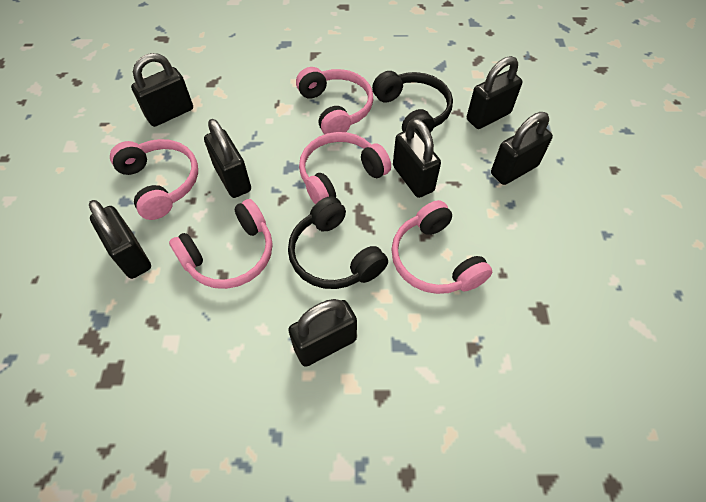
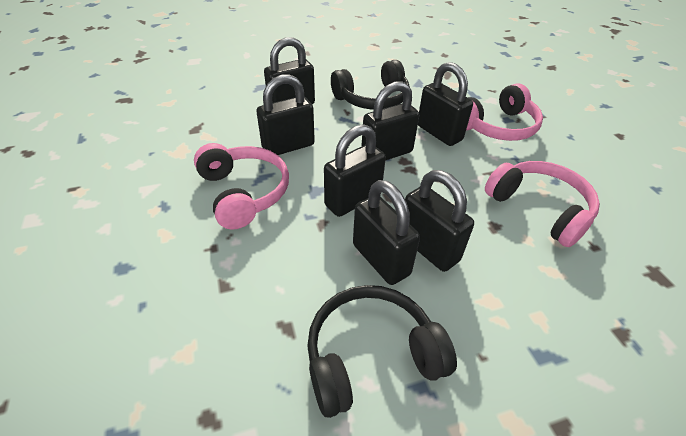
pink headphones: [110,139,198,220] [169,199,272,289] [296,67,373,135] [299,132,391,204] [391,200,492,294] = 5 -> [194,143,289,229] [466,83,543,141] [485,161,600,247] = 3

